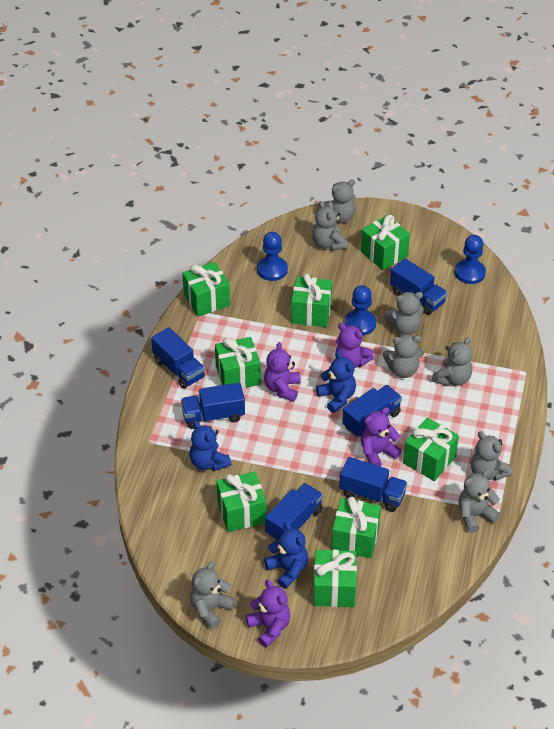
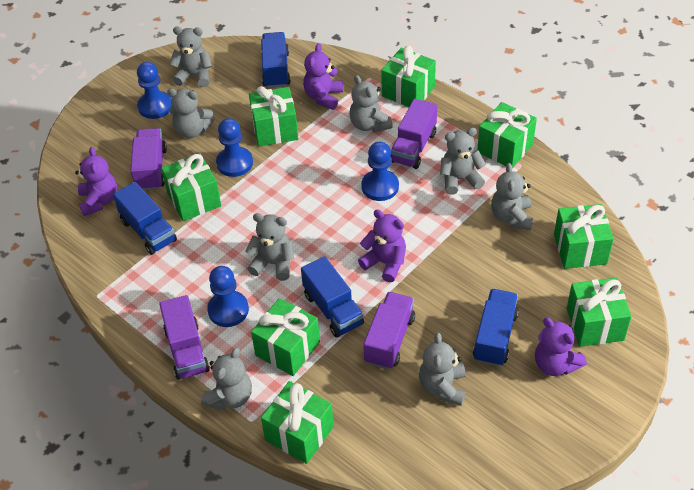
blue pawn: [257,232,288,281] [344,285,376,335] [455,235,486,284] = 3 -> [137,62,172,119] [207,266,249,327] [216,118,253,177] [361,142,399,201] = 4
blue teddy bear: [189,421,231,471] [264,522,308,589] [316,351,356,413] = 3 -> none = 0
blue truck: [151,327,205,389] [181,383,245,429] [265,483,323,541] [339,457,407,512] [342,385,402,437] [390,258,447,315] = 6 -> [113,182,177,255] [261,32,291,88] [301,256,364,338] [473,289,519,366] = 4
purple truck: none = 0 -> [130,128,167,191] [159,295,210,380] [363,292,415,369] [391,99,437,169] = 4

